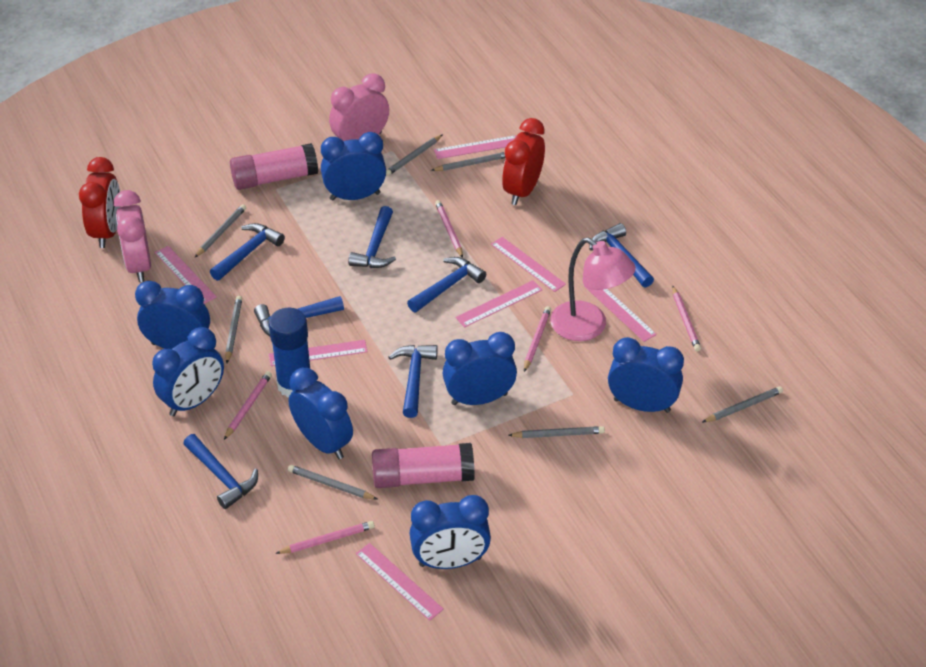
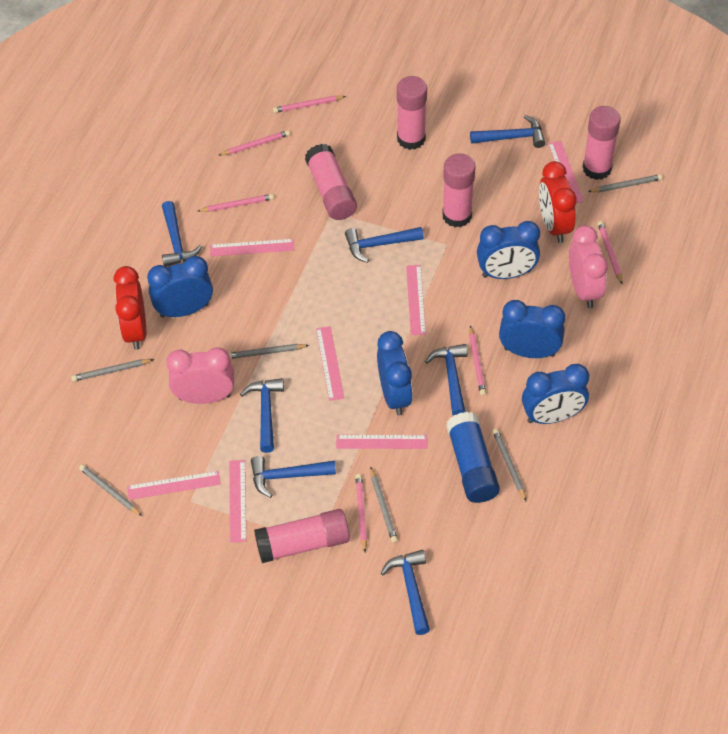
blue clock: [135,281,210,349] [152,327,224,416] [289,368,353,459] [321,132,386,201] [409,495,491,569] [443,332,517,405] [608,337,684,413] = 7 -> [147,256,213,318] [377,331,413,416] [477,221,540,279] [499,300,565,358] [522,364,589,424] = 5
grey pencil: [194,205,246,258] [225,296,242,363] [288,465,378,500] [386,135,442,176] [431,152,505,171] [508,426,605,438] [703,386,783,422] = 7 -> [71,359,154,382] [79,464,142,516] [229,344,309,359] [370,468,398,543] [492,429,526,501] [588,174,663,192] = 6
pink glue stick: [230,143,318,190] [372,443,475,488] = 2 -> [254,509,350,563] [305,144,357,220] [397,76,427,150] [442,153,476,227] [582,106,621,180] = 5
pink lamp: [550,238,636,341] = 1 -> none = 0
pink pencil: [224,371,272,440] [275,521,375,554] [435,200,463,258] [524,306,551,372] [672,285,701,351] = 5 -> [198,194,274,212] [219,130,290,155] [273,96,346,113] [355,474,367,552] [469,326,486,396] [597,221,623,284] = 6

